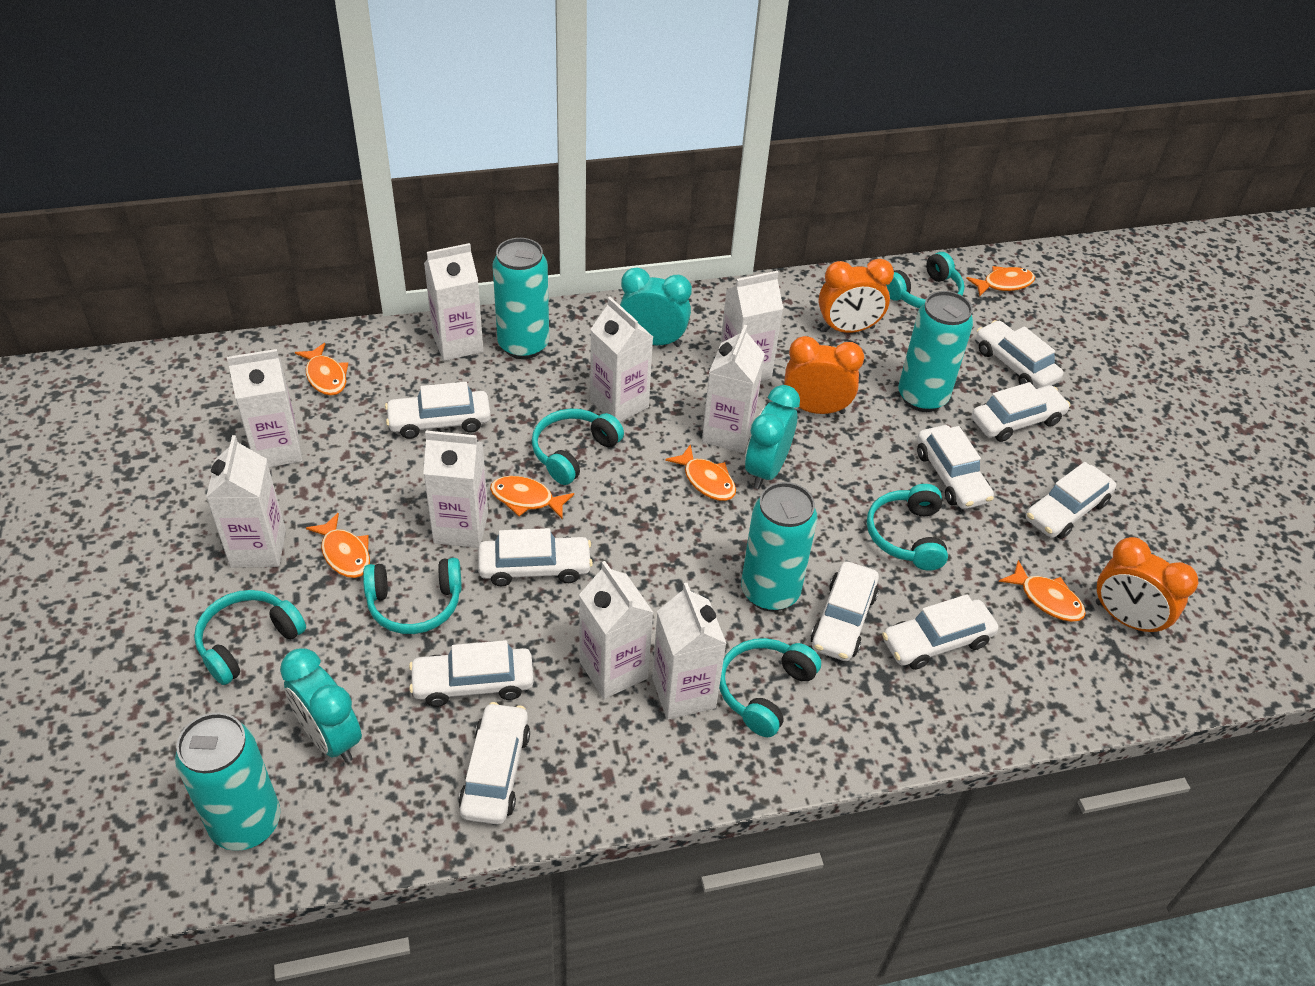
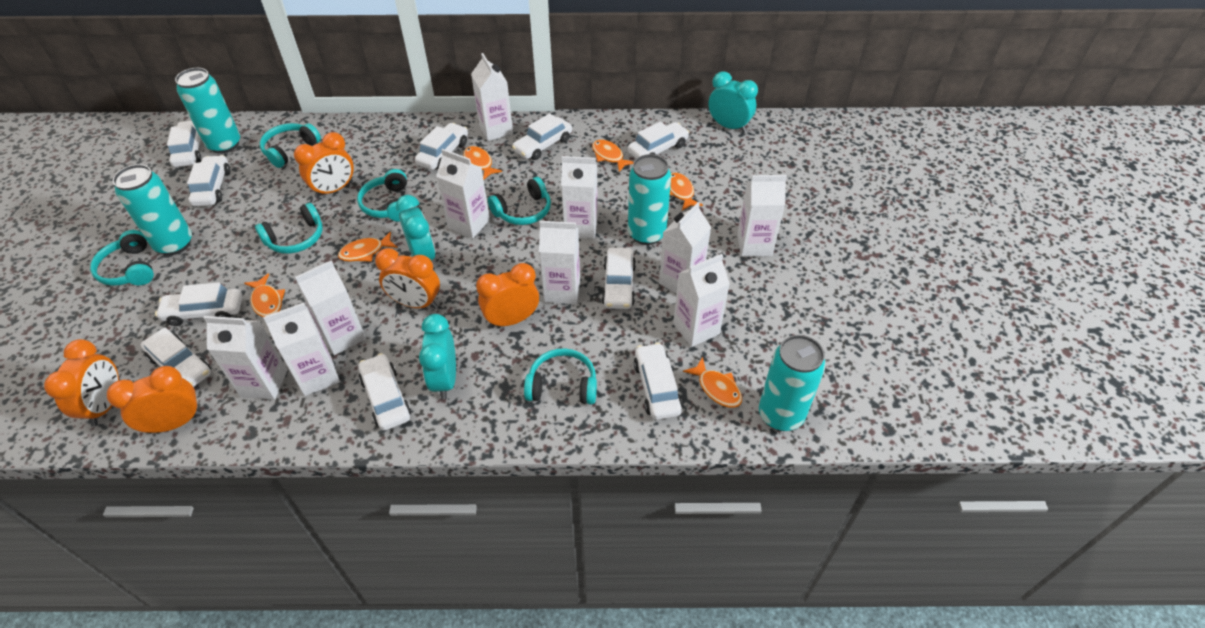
orange clock: [784,336,864,414] [819,259,894,333] [1096,537,1198,637] = 3 -> [44,339,119,427] [107,366,202,434] [294,132,354,198] [375,248,440,309] [476,263,539,328] = 5
white carton: [206,435,286,568] [227,349,302,467] [423,431,488,548] [424,243,483,361] [579,561,654,699] [590,297,653,422] [652,583,727,720] [702,325,765,453] [720,271,783,381] = 9 -> [204,316,287,400] [263,303,340,396] [295,261,366,355] [436,149,490,238] [471,53,513,141] [539,221,580,304] [561,156,598,239] [659,202,711,293] [673,254,730,347] [737,175,787,257] = 10

